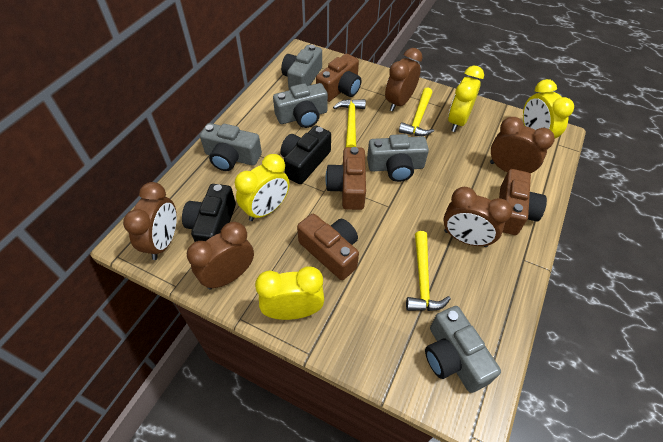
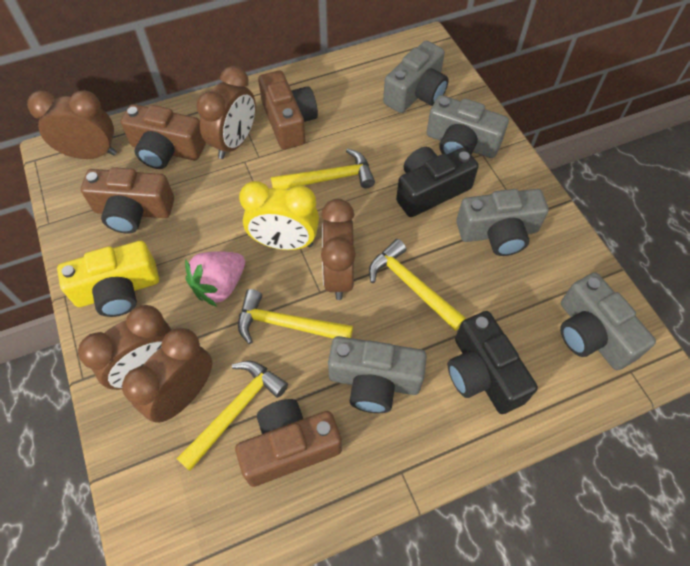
pink strawberry: none = 0 -> [185,251,245,307] = 1
yellow camera: none = 0 -> [57,241,159,317] = 1
yellow clock: [235,154,290,221] [255,266,324,320] [448,66,484,132] [523,79,574,139] = 4 -> [239,181,319,250] = 1
yellow hammer: [333,99,366,147] [399,87,434,136] [406,231,451,311] = 3 -> [177,361,288,471] [238,289,353,344] [271,148,375,189] [369,239,466,331] = 4

